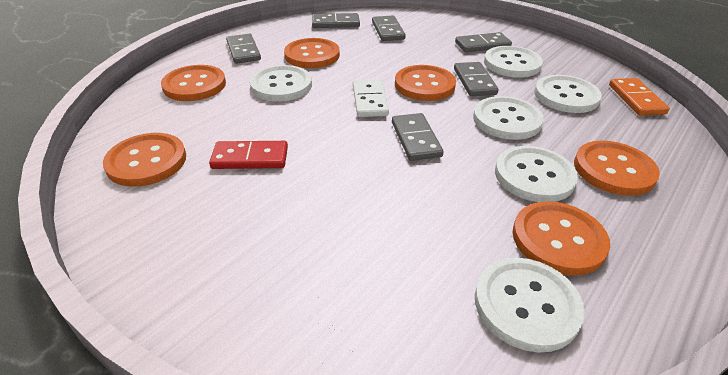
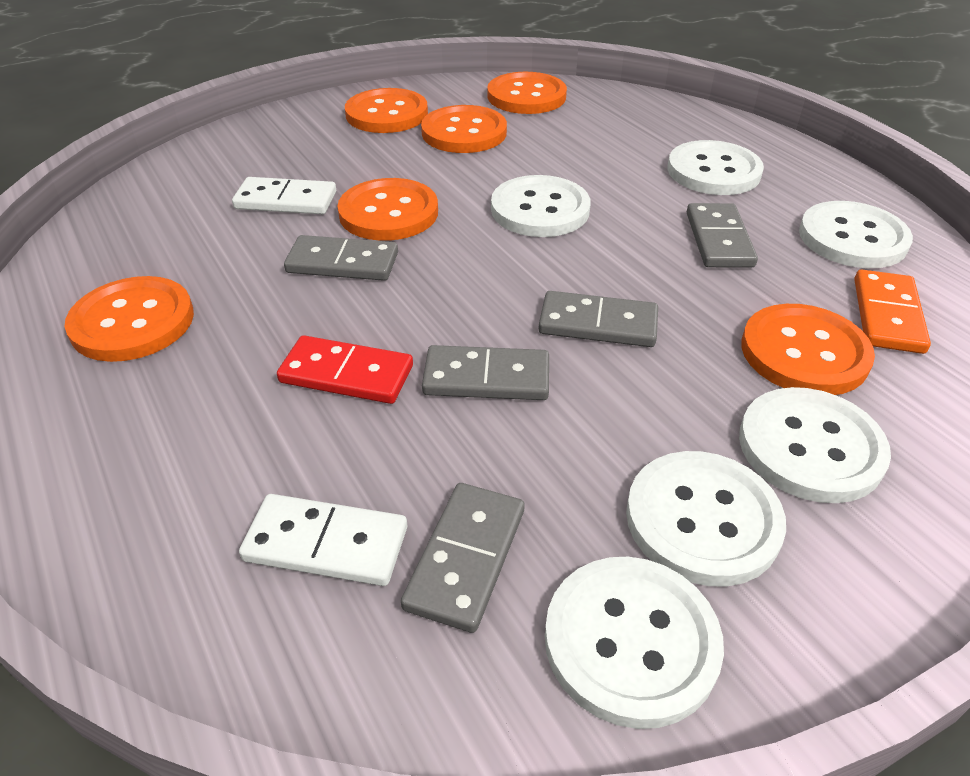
grey domino: [226,34,261,64] [312,13,360,28] [372,16,406,41] [392,113,444,161] [454,62,499,96] [455,32,512,52] = 6 -> [284,235,398,281] [401,483,525,633] [422,345,549,400] [539,291,658,347] [687,203,758,268] = 5
white domino: [353,79,389,117] = 1 -> [232,177,336,214] [239,494,407,586] = 2

